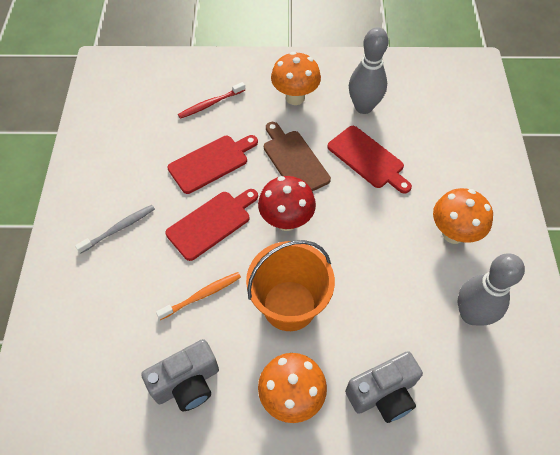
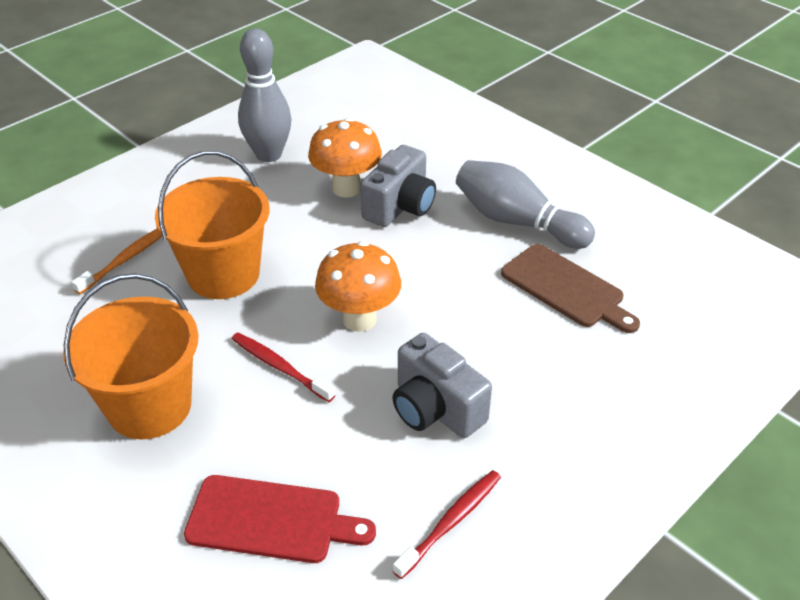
grey toothbrush: [75,205,155,254] = 1 -> none = 0
orange bucket: [246,240,335,331] = 1 -> [63,273,199,439] [155,151,270,299] = 2
orange mushroom: [258,353,327,423] [271,52,321,105] [433,188,493,244] = 3 -> [308,118,382,198] [315,241,401,332] = 2
red cutting board: [166,189,258,261] [167,135,258,194] [327,126,412,194] = 3 -> [184,475,376,563] = 1
red mushroom: [258,176,316,231] = 1 -> none = 0
red toothbrush: [178,82,245,119] = 1 -> [232,333,335,402] [393,470,501,579] = 2

